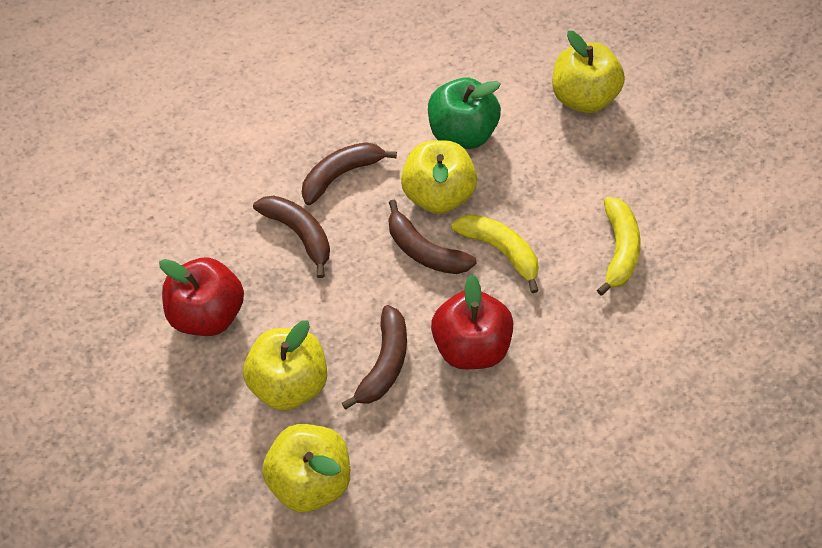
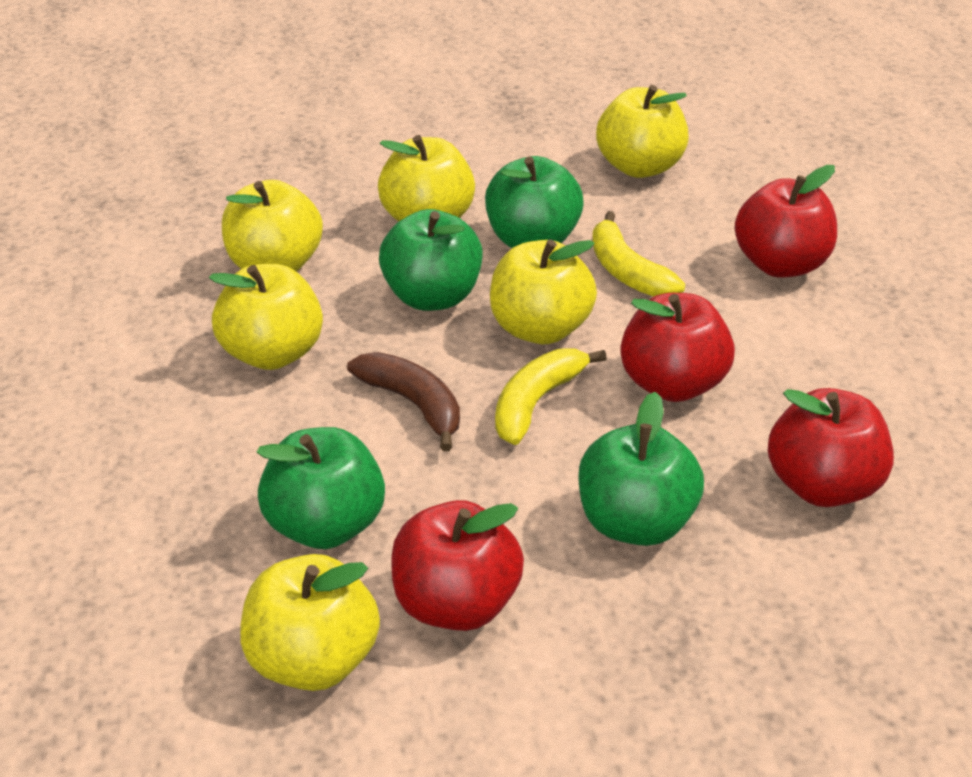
brown banana: [253,196,330,278] [302,142,397,205] [342,305,407,410] [388,200,477,274] = 4 -> [347,352,460,451] = 1
green apple: [428,78,501,149] = 1 -> [256,427,385,549] [379,209,483,311] [485,156,584,248] [579,392,704,546] = 4
red apple: [159,257,244,336] [431,275,513,370] = 2 -> [391,500,524,631] [620,293,735,402] [734,165,837,278] [768,388,894,507] = 4
yellow apple: [243,321,327,411] [262,424,350,512] [401,140,477,214] [552,31,625,113] = 4 -> [209,264,323,370] [222,180,323,272] [240,554,380,691] [378,135,475,221] [490,240,597,344] [596,85,689,178] = 6

